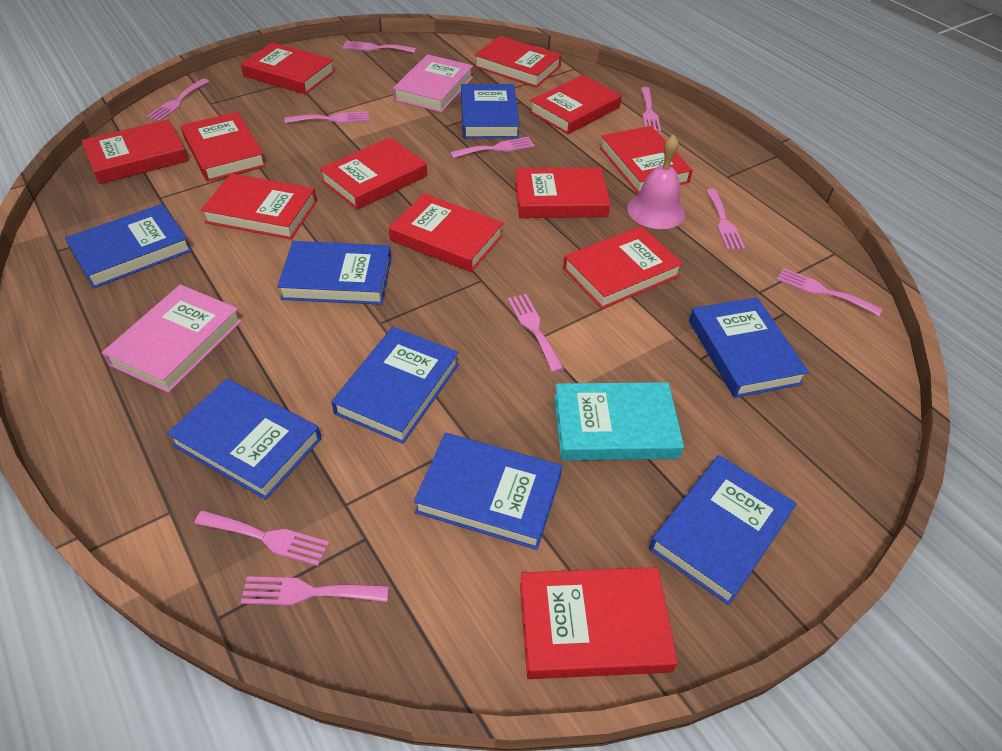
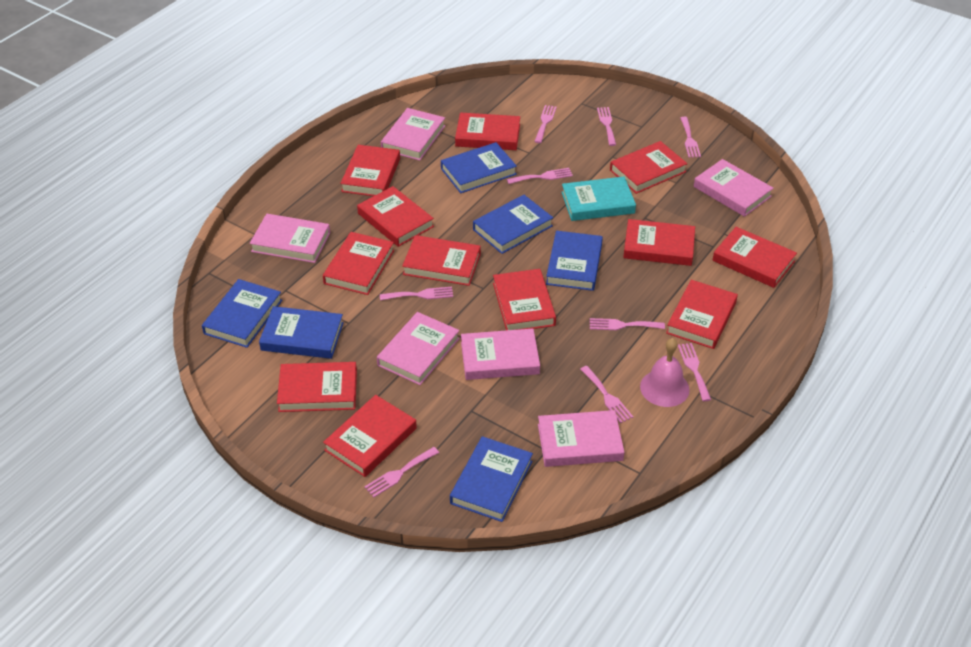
blue book: [65,204,192,288] [167,378,321,500] [277,241,391,305] [331,327,459,444] [414,433,562,550] [461,84,520,138] [649,455,797,605] [689,297,809,398] = 8 -> [202,279,282,348] [259,306,344,359] [441,142,517,193] [450,436,533,522] [473,195,553,254] [546,231,603,291] = 6
pink book: [102,285,242,393] [393,54,473,113] = 2 -> [250,214,330,263] [377,312,460,385] [381,108,445,161] [461,329,540,380] [538,410,624,467] [694,159,774,217] = 6
pink fork: [146,79,210,121] [194,510,329,566] [240,576,389,606] [285,111,369,123] [342,41,416,53] [450,137,535,158] [508,294,564,372] [641,87,661,132] [706,189,745,250] [777,268,882,316] = 10 -> [364,447,439,497] [380,287,453,300] [507,168,573,184] [534,105,557,143] [580,366,633,423] [590,318,665,330] [597,107,616,146] [678,343,711,401] [680,117,701,158] = 9

